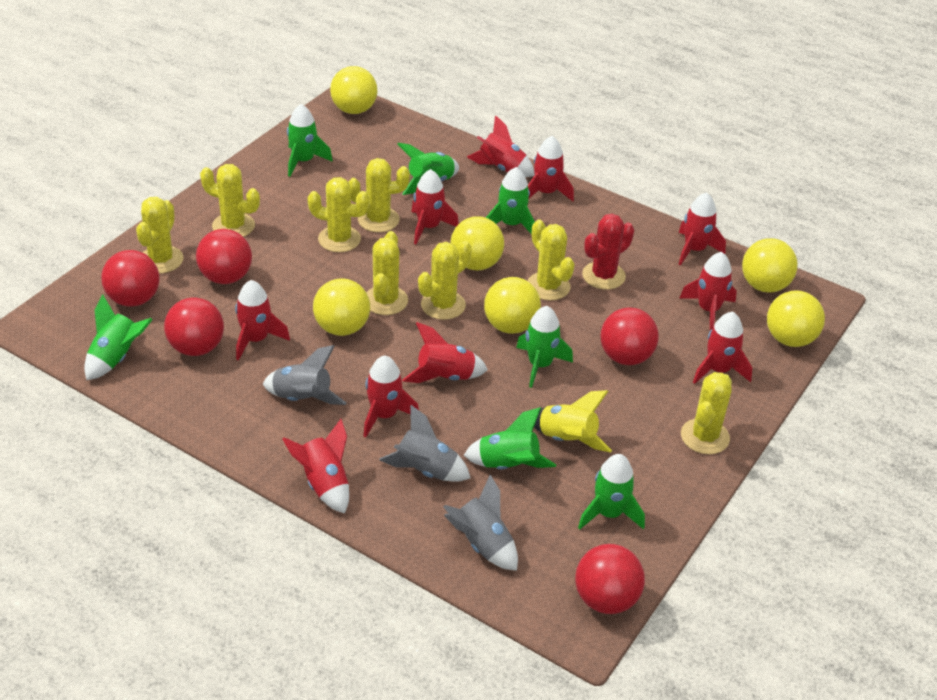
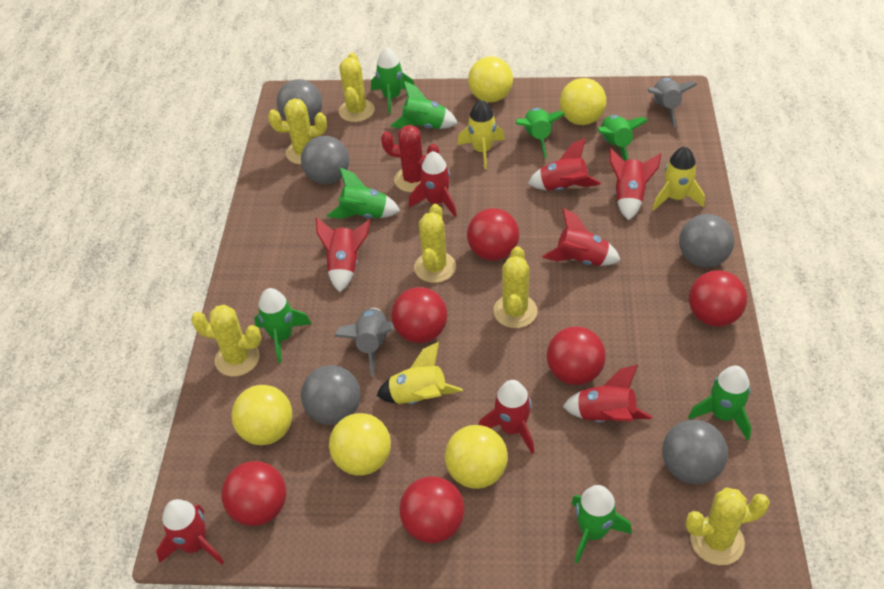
green rocket: [84,294,153,380] [287,104,333,176] [397,143,459,195] [464,407,556,469] [486,167,535,234] [516,306,573,388] [578,454,645,529] = 7 -> [254,288,311,363] [327,167,400,219] [371,47,414,114] [390,81,458,129] [516,108,565,159] [572,485,632,564] [597,115,648,161] [688,366,751,440] = 8
grey ball: none = 0 -> [277,79,322,123] [301,136,349,184] [301,365,361,425] [662,420,728,484] [679,214,735,268] = 5
grey rocket: [263,345,347,405] [379,405,470,482] [443,475,518,571] = 3 -> [334,308,393,376] [648,78,698,128] = 2
red ball: [101,250,160,307] [164,297,224,356] [196,229,252,284] [575,544,645,614] [601,308,659,365] = 5 -> [221,461,286,526] [392,287,447,343] [399,476,465,543] [467,208,519,261] [547,326,606,385] [689,270,747,327] = 6
red rocket: [235,280,290,361] [282,419,349,514] [363,355,419,438] [402,322,488,383] [412,169,459,244] [467,115,535,177] [528,136,574,201] [678,192,726,266] [679,252,737,330] [693,312,752,384] = 10 -> [156,499,224,564] [316,218,370,292] [409,151,457,217] [479,380,534,454] [528,138,601,191] [542,208,621,266] [563,365,652,423] [609,148,661,221] = 8
yellow ball: [313,278,370,336] [330,66,377,114] [451,216,504,270] [484,277,541,334] [742,238,797,292] [767,290,825,347] = 6 -> [231,385,293,445] [329,413,391,476] [445,425,508,489] [468,56,513,102] [560,78,606,125] = 5
yellow cactus: [136,197,183,273] [200,164,260,237] [308,177,370,252] [349,158,410,232] [366,231,408,315] [418,241,472,320] [528,220,575,301] [681,372,732,454] = 8 -> [191,305,261,377] [268,98,327,165] [339,53,375,122] [414,204,456,283] [493,246,538,328] [685,487,770,565] = 6
yellow rocket: [534,390,612,453] = 1 -> [376,342,463,404] [457,100,505,169] [653,146,705,210] = 3

